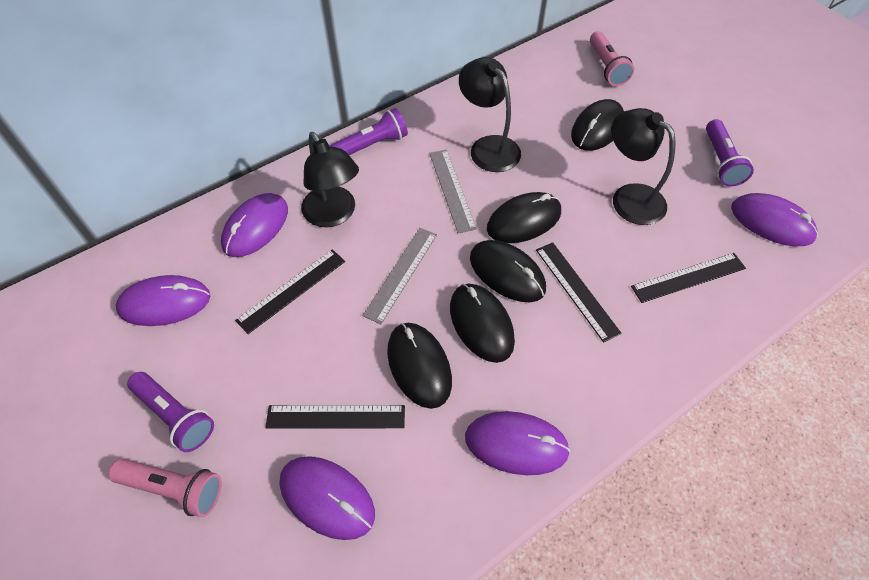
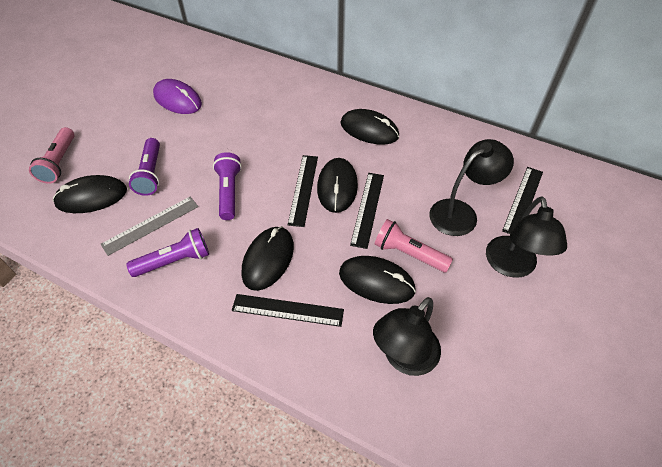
grey ruler: [363,228,437,324] [429,150,477,233] = 2 -> [101,197,198,256] = 1
purple mouse: [116,275,210,326] [221,193,288,257] [279,456,375,540] [465,411,571,475] [731,193,818,247] = 5 -> [153,79,202,114] = 1

